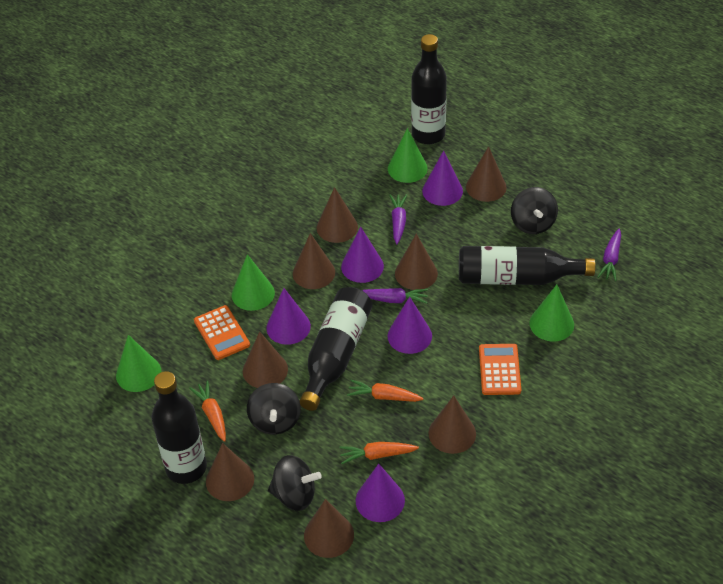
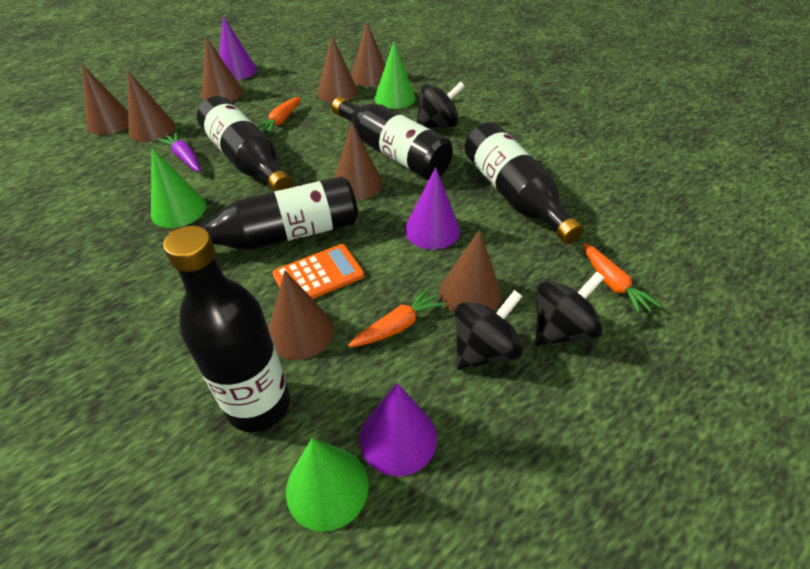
black bottle: [152,371,207,484] [300,287,373,411] [411,34,447,144] [459,246,595,285] = 4 -> [163,226,290,432] [169,177,358,250] [197,96,293,191] [332,96,453,180] [465,122,584,244] = 5
green cone: [116,335,161,392] [232,254,275,311] [388,128,428,183] [529,284,574,341] = 4 -> [151,148,206,228] [286,438,369,532] [374,41,416,109] = 3
orange calculator: [194,305,250,360] [479,344,521,395] = 2 -> [272,244,364,299] = 1
purple carrot: [362,288,428,304] [389,194,407,244] [598,229,621,281] = 3 -> [157,132,200,172] = 1
purple cone: [266,288,311,345] [341,227,384,283] [356,464,405,522] [387,297,432,354] [422,150,463,206] = 5 -> [219,16,257,80] [360,383,437,476] [405,167,460,250] = 3

